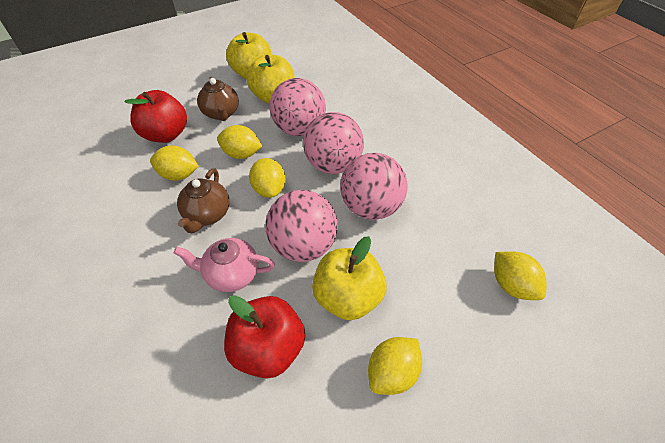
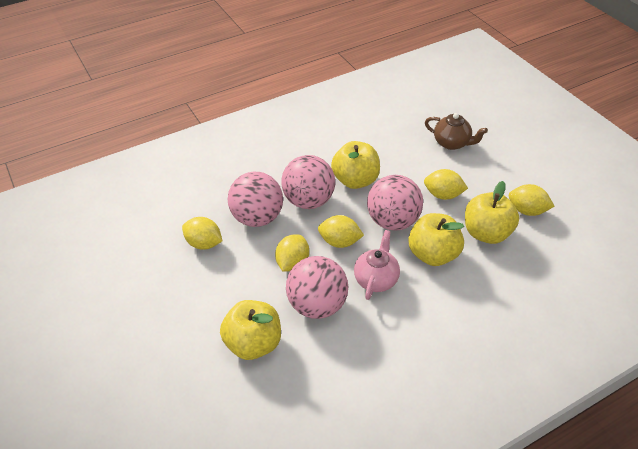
brown teapot: [177,169,229,233] [197,77,239,121] = 2 -> [425,113,488,150] = 1
red apple: [125,90,187,143] [224,295,305,379] = 2 -> none = 0
yellow apple: [226,32,272,79] [247,54,295,104] [312,236,387,320] = 3 -> [220,300,281,360] [331,141,380,189] [408,213,464,266] [465,181,519,244] = 4

